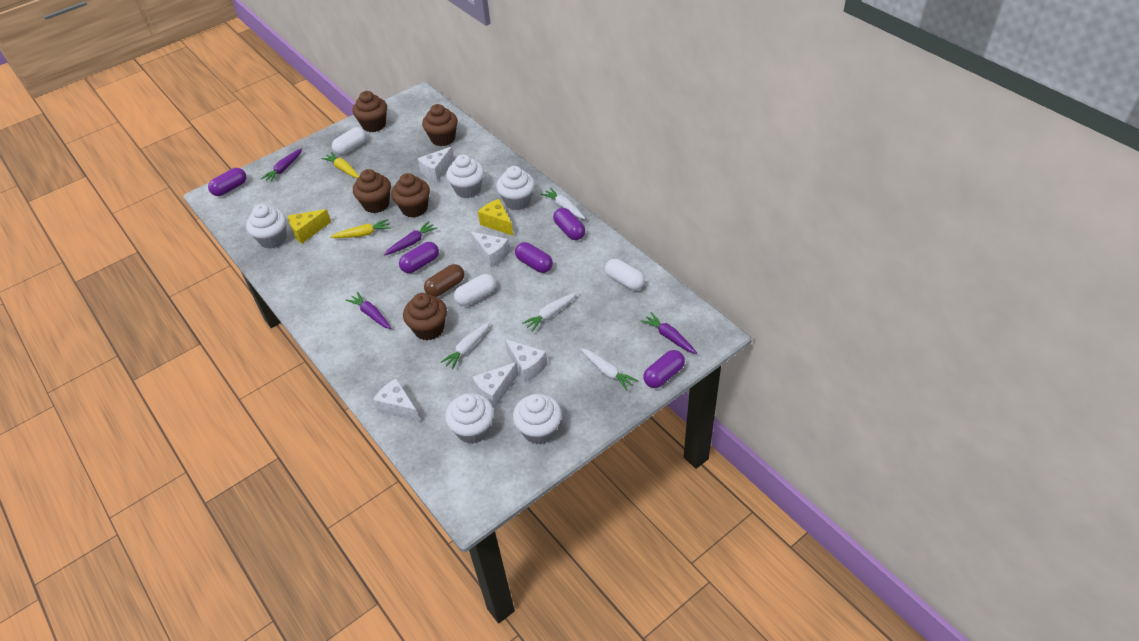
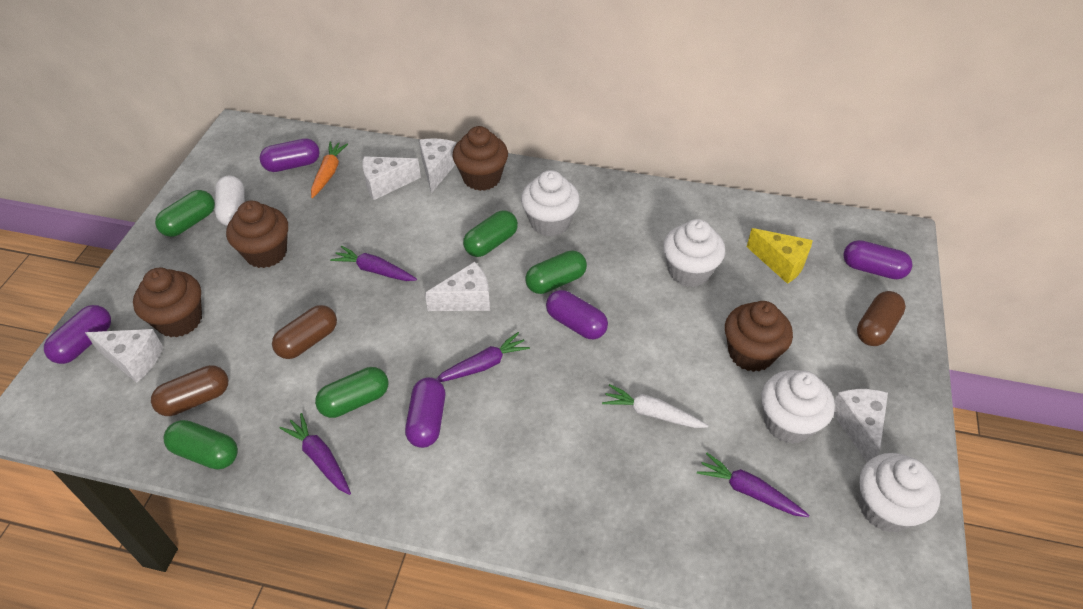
brown capsule: [424,264,464,297] = 1 -> [151,365,229,416] [272,305,337,359] [857,291,906,346] = 3
brown cupcake: [353,91,387,132] [353,169,391,213] [391,173,430,218] [403,293,447,340] [422,104,458,146] = 5 -> [133,268,202,338] [226,201,288,268] [452,126,508,191] [725,301,793,372] = 4
green capsule: none = 0 -> [155,190,215,237] [164,420,238,469] [315,367,388,418] [463,210,518,257] [525,250,587,294] = 5
orange carrot: none = 0 -> [311,141,348,198] = 1
white capsule: [332,127,366,155] [454,274,496,306] [605,259,645,290] = 3 -> [215,176,245,226] = 1
white carrot: [440,321,490,370] [522,292,577,332] [541,188,586,219] [581,348,638,391] = 4 -> [602,384,708,428] = 1
white cupcake: [246,204,287,249] [445,394,494,444] [446,154,484,198] [496,166,535,210] [513,394,562,444] = 5 -> [521,170,580,237] [663,219,725,287] [761,370,835,444] [859,453,941,532] = 4
yellow carrot: [321,152,359,178] [330,219,390,238] = 2 -> none = 0
yellow cheese: [288,209,331,244] [478,199,513,236] = 2 -> [747,228,813,284] = 1

